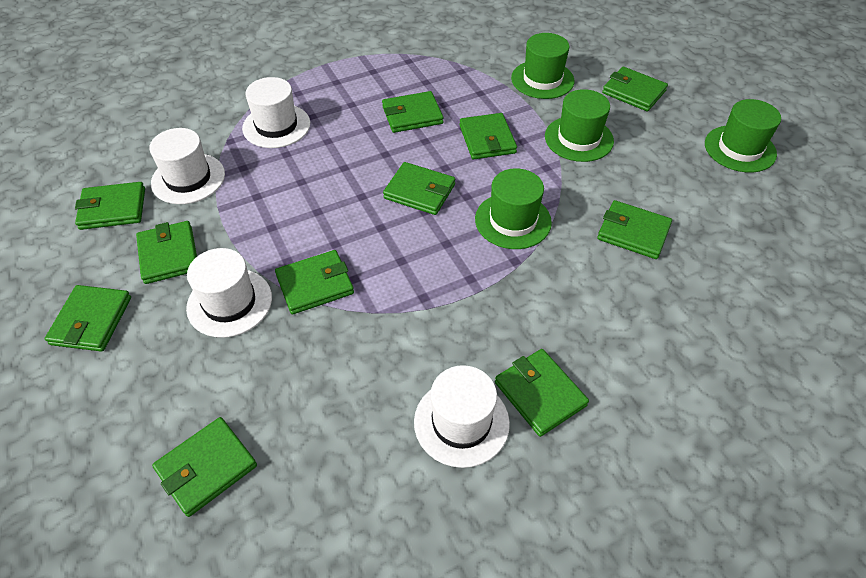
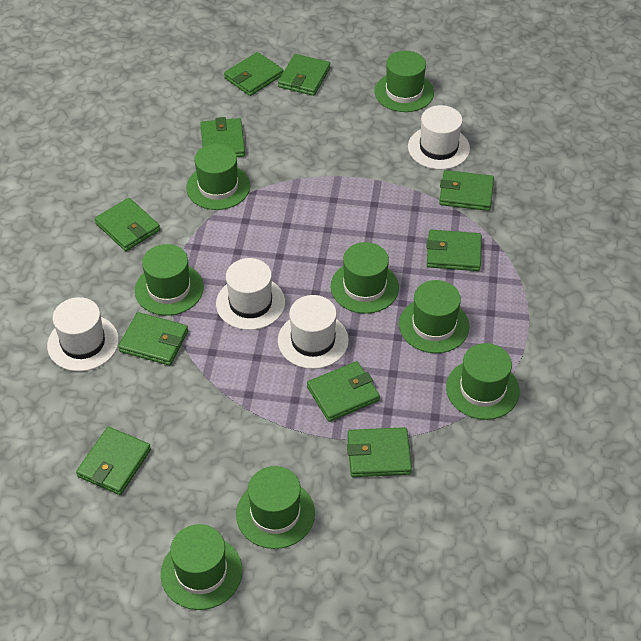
green hat: [475,168,552,249] [511,33,575,99] [545,89,614,162] [705,99,781,173] = 4 -> [135,244,204,316] [161,524,242,610] [186,144,250,210] [236,466,315,549] [331,242,399,314] [375,51,434,112] [399,280,469,353] [446,343,520,420] = 8
green wallet: [45,285,131,352] [75,182,145,230] [136,221,197,284] [152,417,257,517] [275,250,354,315] [382,91,444,133] [383,162,455,215] [459,113,517,159] [495,349,589,437] [597,200,672,259] [602,67,668,111] = 11 -> [76,427,151,495] [95,198,160,251] [118,312,188,366] [200,117,245,157] [224,52,284,96] [278,54,330,96] [307,361,380,422] [347,427,412,477] [426,230,482,271] [439,170,494,211] = 10

